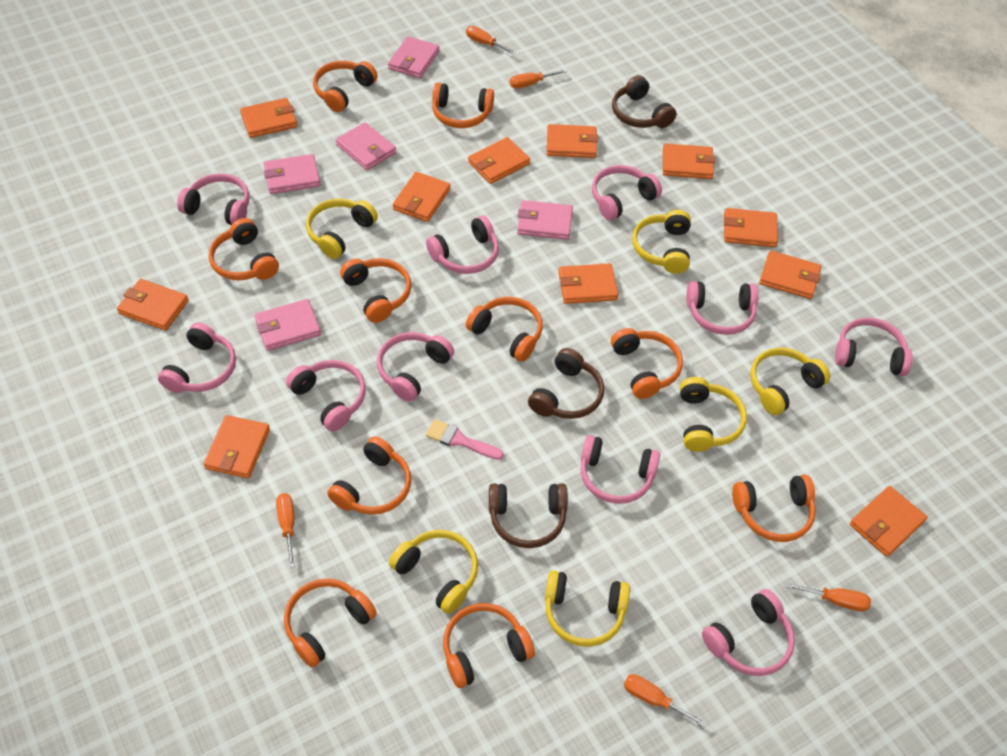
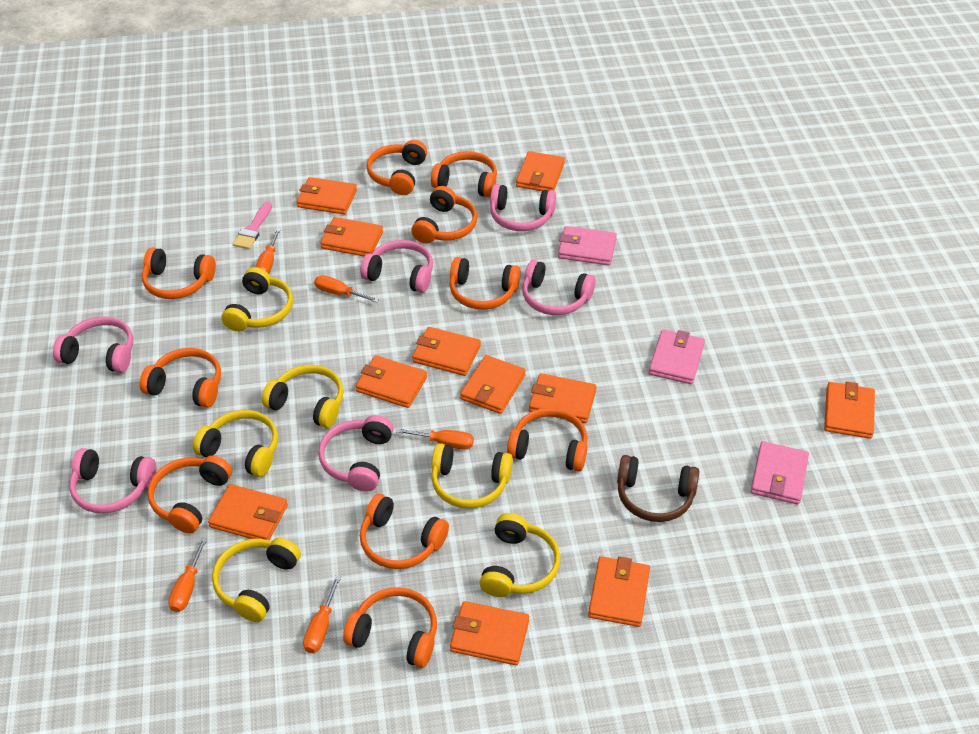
brown headphones: [489,483,568,548] [528,348,604,419] [612,75,677,128] = 3 -> [617,455,699,522] = 1
pink headphones: [158,323,236,393] [177,173,249,225] [286,360,366,432] [377,332,454,402] [426,216,499,274] [581,435,660,504] [592,165,662,220] [686,281,759,335] [702,589,795,676] [835,318,913,376] = 10 -> [53,316,133,373] [69,448,156,513] [318,415,393,492] [360,240,433,293] [490,184,556,231] [522,260,596,315] = 6
pink wallet: [255,299,321,351] [264,154,320,194] [336,122,396,170] [388,36,440,78] [517,200,573,240] = 5 -> [558,226,617,266] [649,329,705,384] [751,441,809,505] = 3

